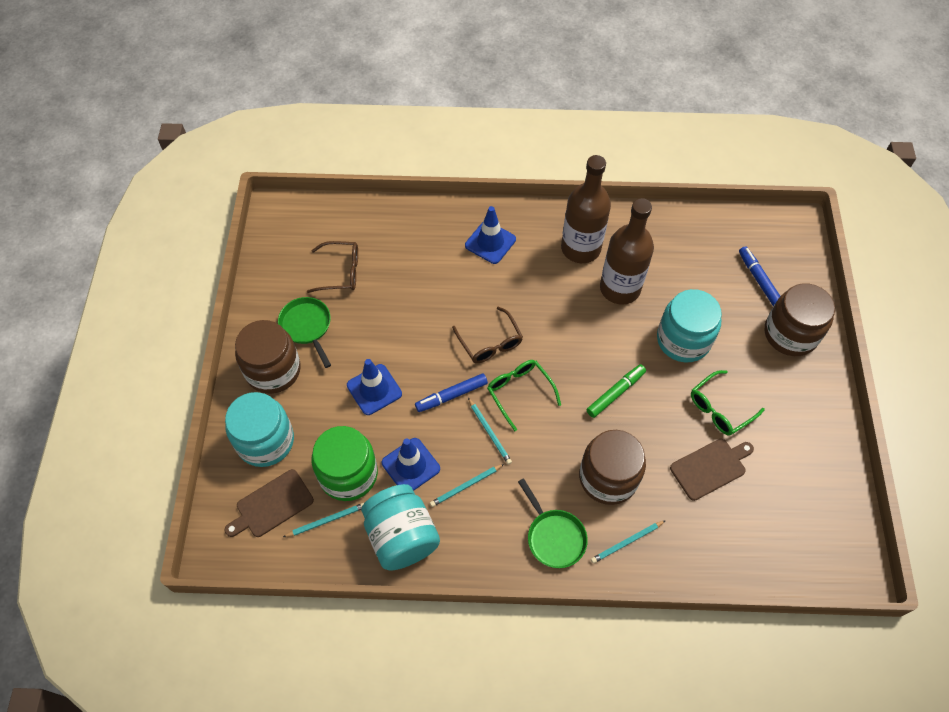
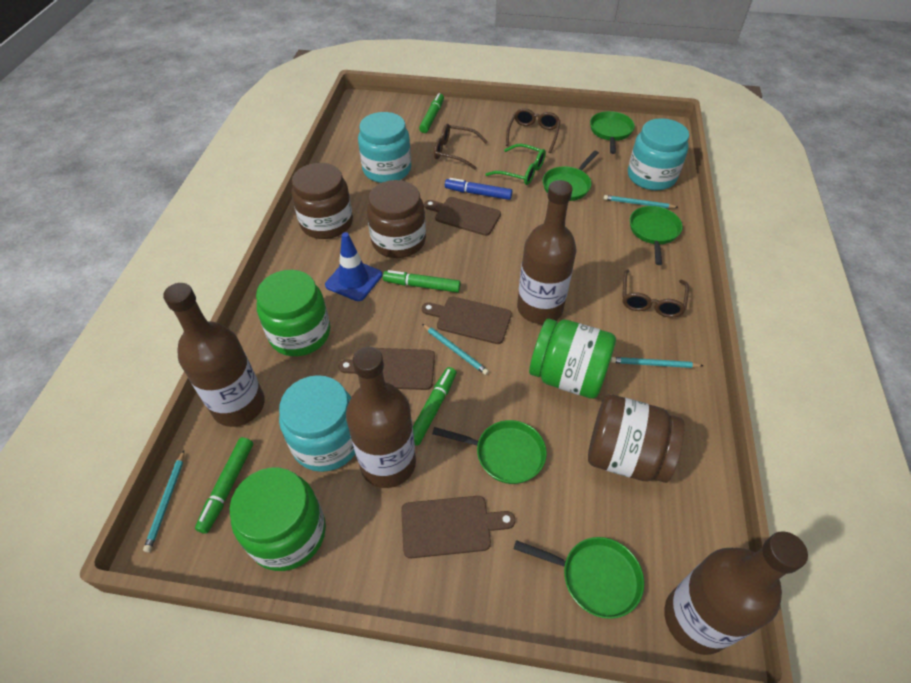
blue marker: [415,373,488,412] [739,246,780,306] = 2 -> [445,178,512,200] = 1
blue traffic cone: [347,359,402,415] [382,438,440,491] [465,206,516,264] = 3 -> [325,232,382,301] = 1
brown bottle: [561,155,611,263] [600,198,654,305] = 2 -> [163,283,265,427] [346,347,416,488] [517,180,577,324] [664,531,808,655] = 4
brown cutting board: [224,469,314,537] [670,439,754,501] = 2 -> [339,348,435,390] [401,496,515,558] [422,297,512,344] [424,197,501,236] = 4
brown glasses: [307,241,358,293] [452,307,523,363] = 2 -> [434,124,487,170] [506,108,561,153] [622,269,689,318] = 3
green glasses: [487,360,561,431] [691,370,765,436] = 2 -> [485,143,546,185] = 1
green jar: [311,426,378,501] = 1 -> [229,467,326,571] [256,270,330,356] [529,319,616,399] = 3
green marker: [586,364,646,418] = 1 -> [195,437,253,534] [383,270,461,293] [413,367,456,445] [419,93,444,133] = 4
green pan: [278,297,331,368] [518,478,588,568] = 2 -> [432,420,547,484] [514,537,644,619] [543,151,599,201] [590,111,635,154] [630,206,683,265] = 5

